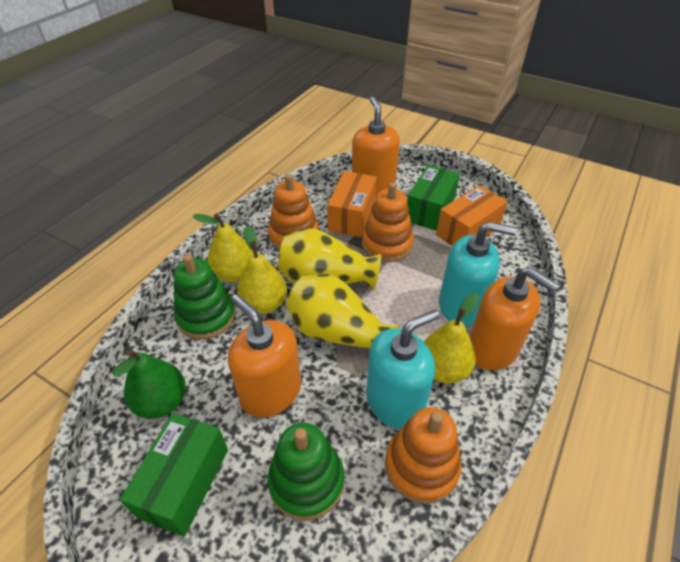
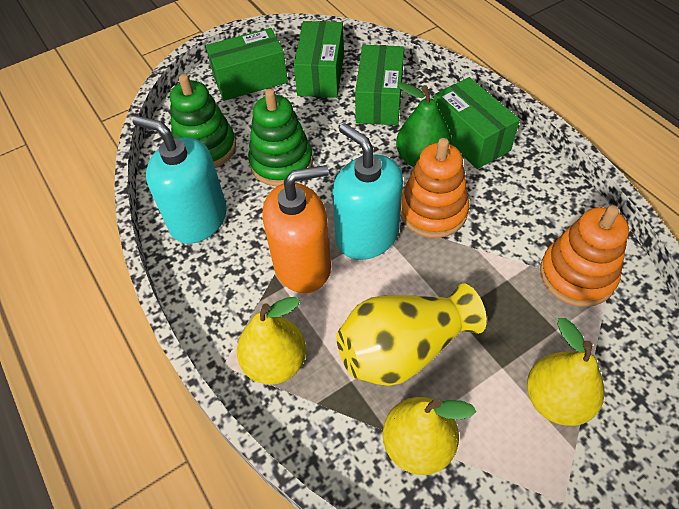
green box: [120,413,228,536] [407,165,460,231] = 2 -> [206,28,288,101] [293,21,344,98] [355,45,404,125] [434,77,520,169] = 4
orange box: [327,171,377,237] [436,185,508,246] = 2 -> none = 0
orange soap dispenser: [228,294,301,418] [352,97,400,195] [470,267,559,370] = 3 -> [263,165,331,293] = 1
orange stacking toy: [268,174,319,250] [362,182,414,262] [385,407,462,504] = 3 -> [400,138,469,238] [540,205,629,307] = 2
yellow vase: [277,228,381,290] [286,274,399,350] = 2 -> [336,283,487,386] = 1

